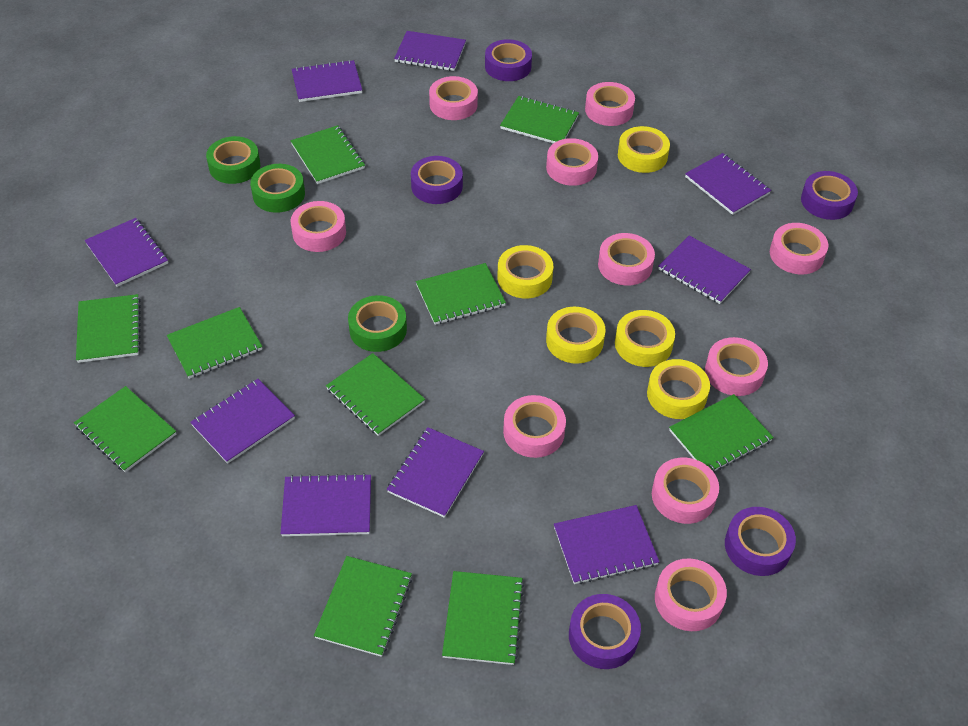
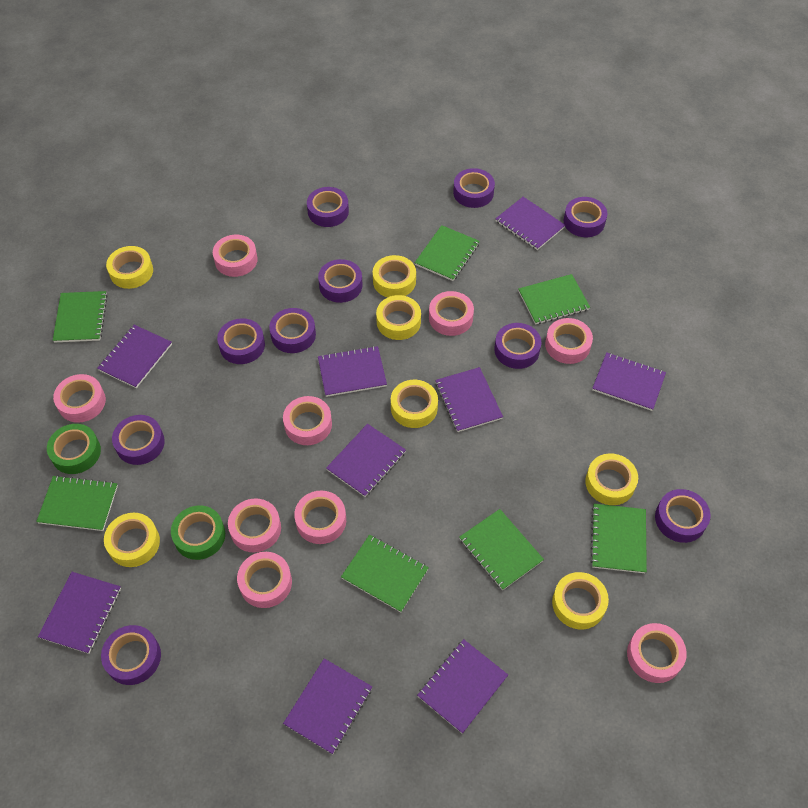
green notebook: [74,386,176,472] [76,294,141,363] [167,307,262,379] [291,125,365,184] [314,556,412,657] [326,353,425,436] [416,263,506,325] [442,571,524,665] [500,96,579,144] [669,394,774,473] = 10 -> [36,475,118,531] [53,291,108,342] [341,535,429,612] [415,225,480,281] [459,509,544,590] [518,274,590,324] [590,504,647,573] = 7
green tape: [206,136,260,184] [250,164,305,213] [348,295,407,352] = 3 -> [47,424,101,474] [171,505,225,560] = 2
pink tape: [291,201,346,252] [429,76,478,120] [503,395,566,458] [546,138,598,186] [585,82,635,126] [598,233,655,286] [652,458,719,524] [655,558,727,631] [705,337,768,396] [770,223,828,274] = 10 -> [53,374,106,423] [213,235,258,277] [228,498,281,553] [237,552,292,608] [283,396,332,445] [294,491,346,544] [429,291,474,336] [545,318,593,364] [627,623,687,683] = 9
purple tape: [411,156,463,204] [485,39,532,81] [569,594,641,669] [725,507,796,576] [801,171,858,220] = 5 -> [101,625,161,685] [112,415,165,465] [217,318,265,364] [269,308,316,353] [307,187,349,227] [318,259,363,303] [453,168,495,208] [494,323,541,369] [563,197,607,237] [655,489,711,543] = 10
yellow tape: [497,245,553,298] [546,307,606,364] [615,310,675,367] [618,126,670,173] [647,359,710,419] = 5 -> [104,513,160,567] [106,246,153,289] [373,255,416,297] [376,295,421,340] [391,380,438,428] [552,572,609,629] [585,453,638,505] = 7

